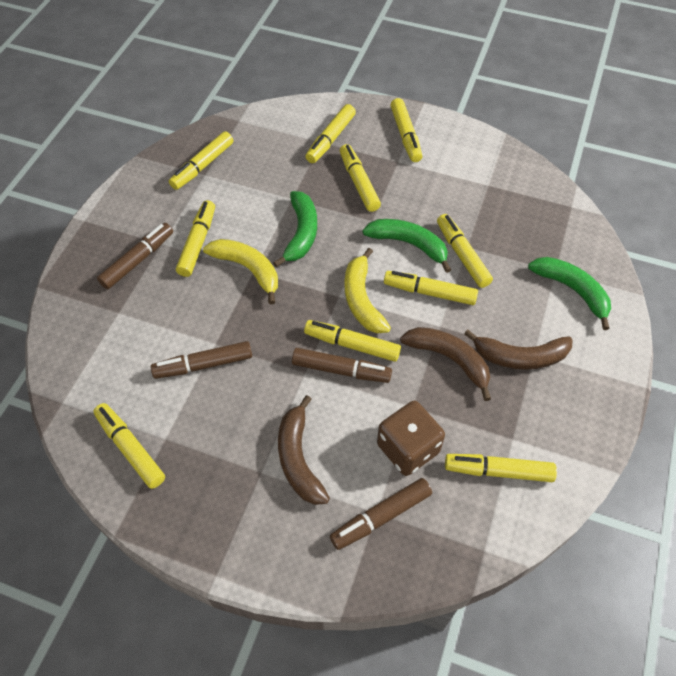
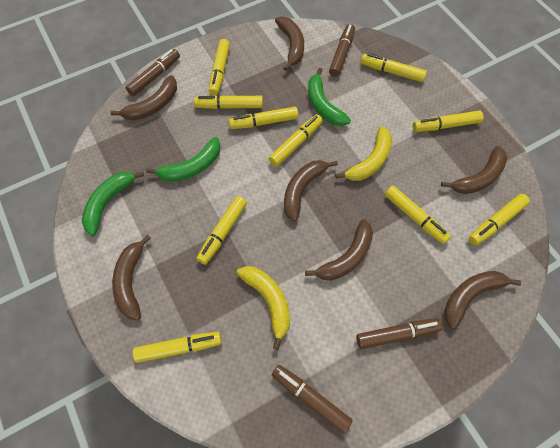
brown banana: [278,395,330,505] [400,327,491,401] [464,330,572,370] = 3 -> [110,75,177,120] [112,235,151,320] [275,17,304,71] [284,160,338,222] [305,219,373,280] [441,146,507,194] [444,271,521,329] = 7
brown dice: [377,401,445,476] = 1 -> none = 0

